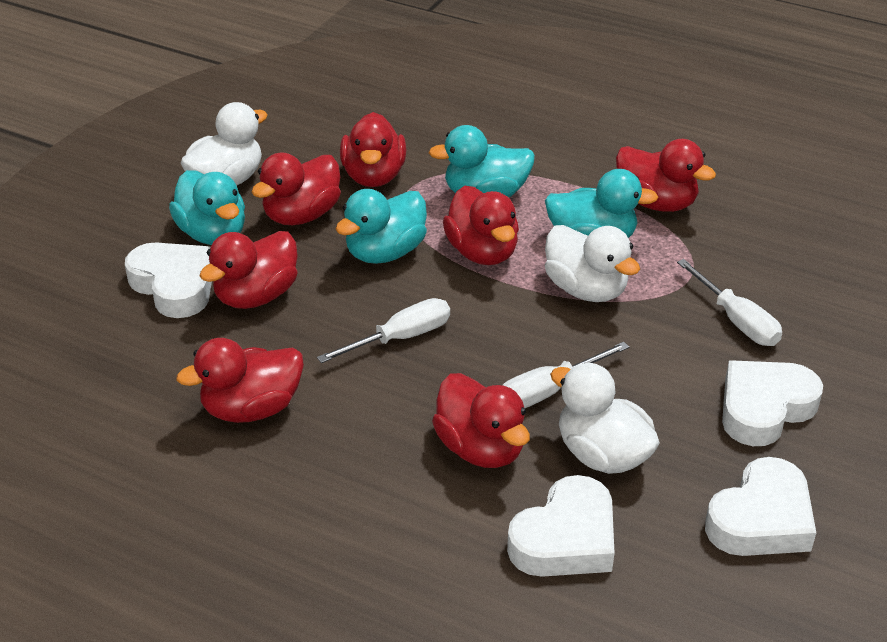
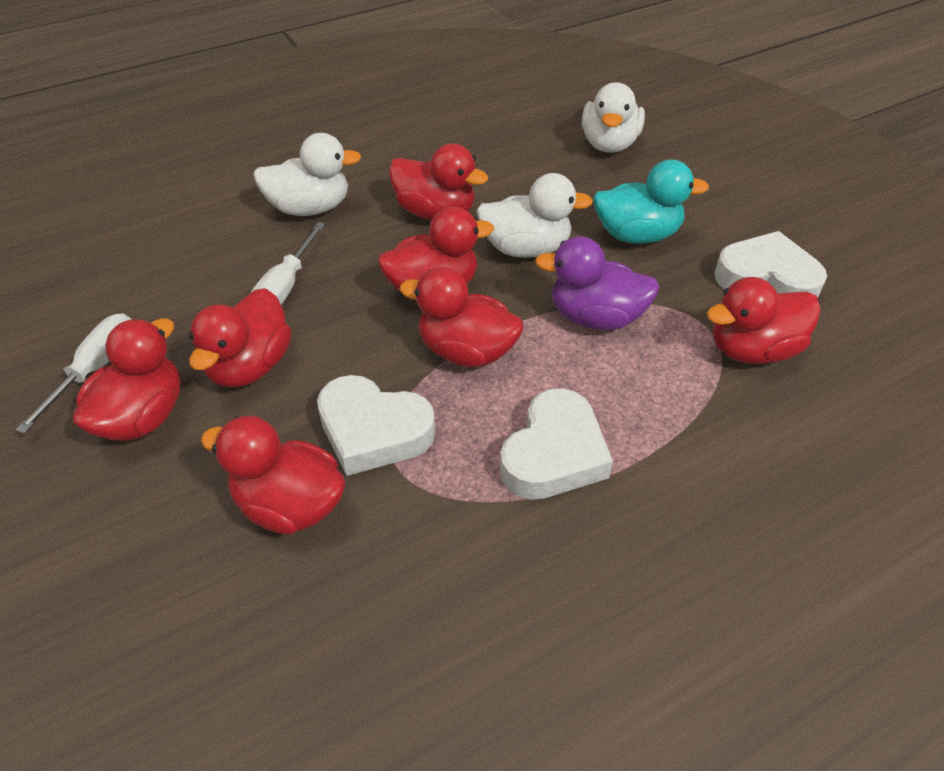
purple duck: none = 0 -> [535,236,660,330] = 1
turquoise duck: [169,170,245,245] [336,189,427,264] [429,125,535,197] [545,169,658,238] = 4 -> [593,159,709,244] = 1
white heart: [125,242,212,318] [507,475,614,577] [705,457,816,556] [722,360,823,446] = 4 -> [317,375,435,476] [500,388,613,500] [715,231,827,298] = 3
white screwdriver: [317,298,450,363] [502,342,629,408] [677,259,782,346] = 3 -> [15,313,132,434] [250,222,326,305] = 2

